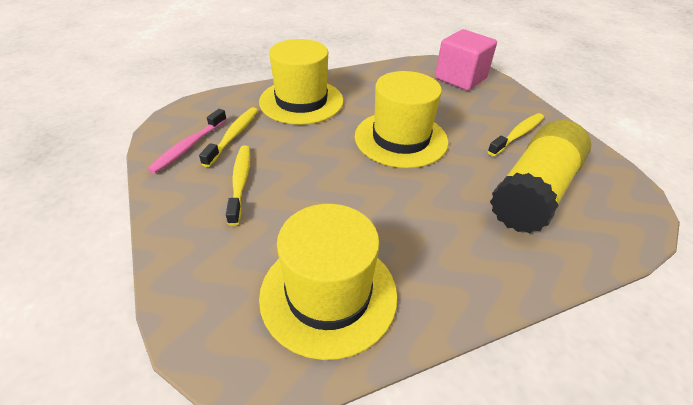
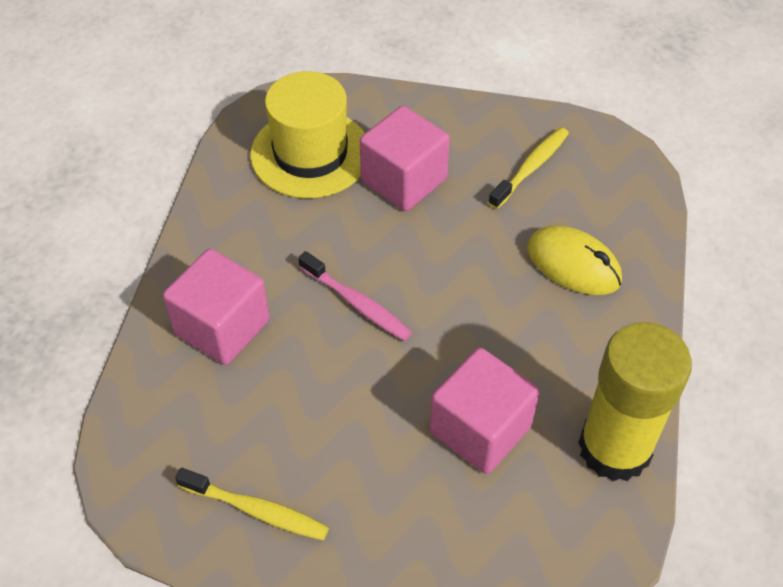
pink cube: [435,29,497,91] = 1 -> [163,249,270,365] [360,106,450,211] [430,348,540,474] = 3
yellow hat: [259,39,343,125] [259,204,398,360] [355,71,448,168] = 3 -> [250,71,365,198] = 1
yellow mouse: none = 0 -> [527,226,622,295] = 1
yellow toothbrush: [199,107,258,167] [226,145,250,226] [487,113,544,156] = 3 -> [175,468,329,540] [488,127,569,209] = 2

